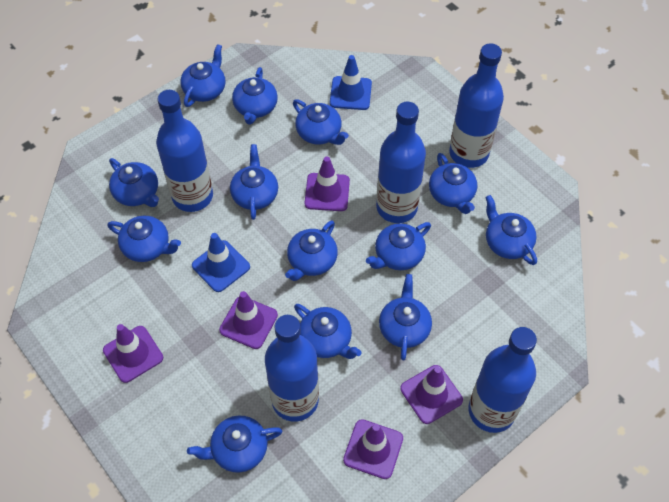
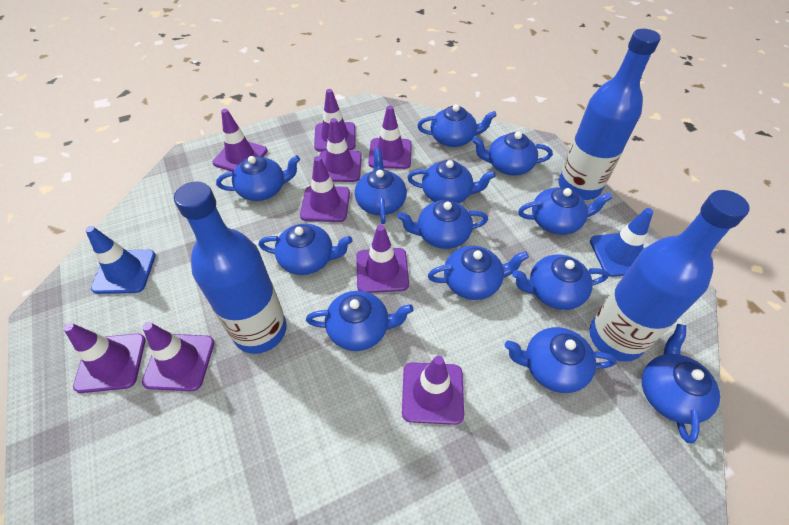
blue bottle: [156,90,213,212] [265,315,319,422] [376,102,426,223] [449,43,504,168] [469,327,537,433] = 5 -> [174,181,287,354] [559,29,661,200] [589,190,750,362] = 3
purple traffic cone: [103,324,163,383] [219,291,278,349] [305,157,350,211] [343,419,403,479] [400,365,463,424] = 5 -> [63,323,145,393] [142,322,214,391] [213,109,268,172] [300,156,350,222] [314,89,356,151] [319,118,362,182] [356,225,409,293] [368,106,412,169] [402,356,464,425] = 9

